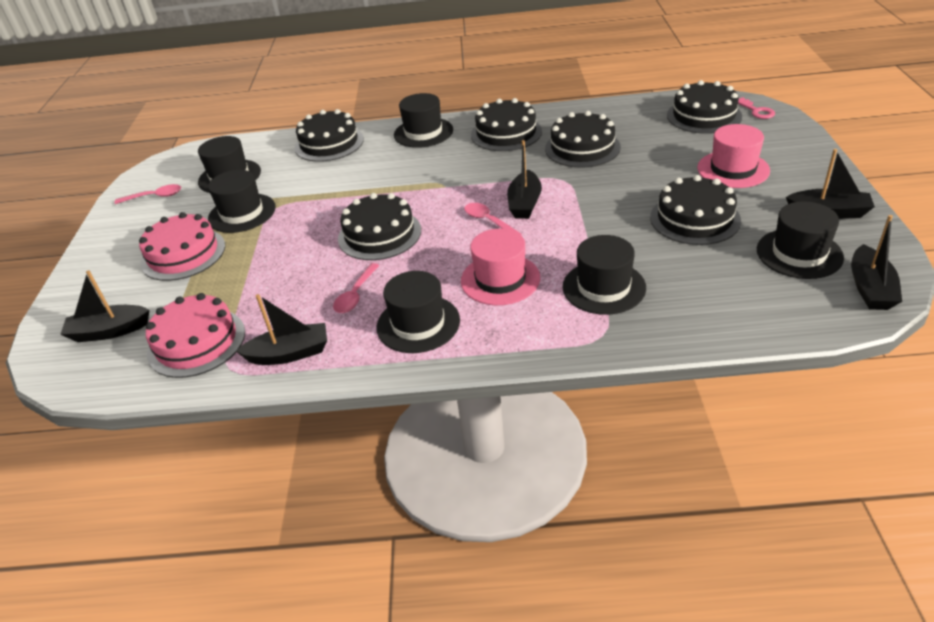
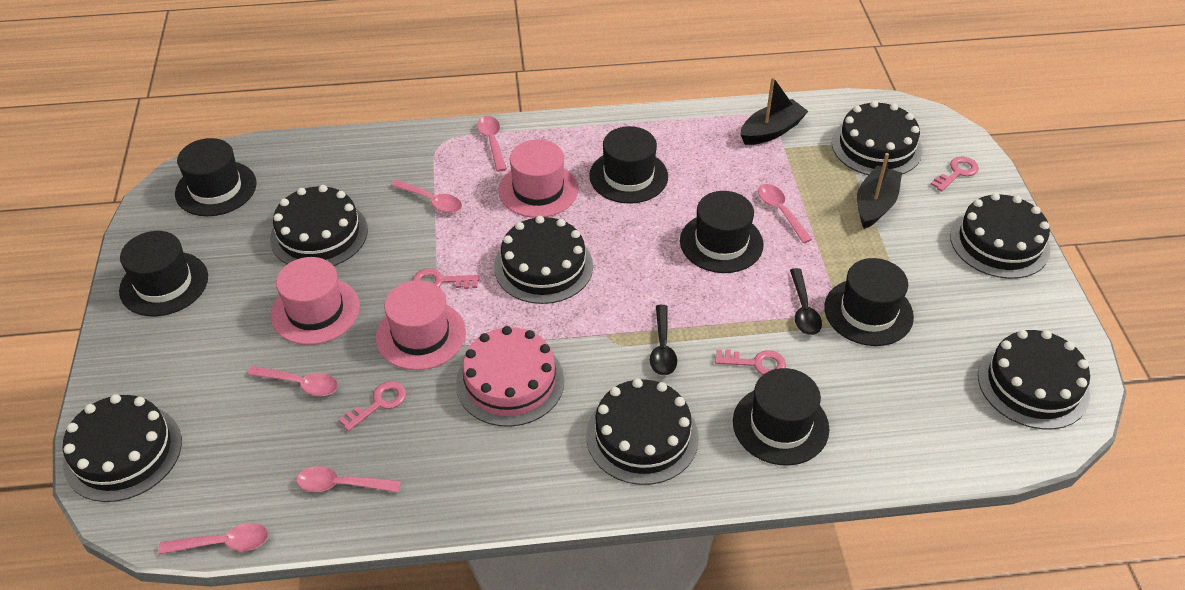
black boat: [60,270,149,342] [236,294,327,365] [507,140,542,219] [786,149,875,219] [851,215,902,310] = 5 -> [740,77,808,145] [857,153,902,229] = 2
black cake: [294,109,364,162] [338,193,421,260] [471,98,542,151] [545,111,621,168] [650,175,741,245] [667,80,742,134] = 6 -> [63,394,182,502] [270,185,368,266] [494,216,593,304] [586,378,699,485] [832,101,922,175] [950,193,1050,279] [978,330,1090,429] = 7
black spoon: none = 0 -> [650,305,677,376] [790,268,822,335] = 2
pink cake: [139,212,225,281] [146,293,245,378] = 2 -> [456,326,564,427] = 1
pink hat: [461,229,540,305] [697,124,770,188] = 2 -> [271,257,360,345] [376,280,466,370] [498,140,578,218] = 3
pink key: [738,97,775,119] = 1 -> [339,381,406,431] [412,268,479,289] [715,349,786,375] [930,156,979,191] = 4
pink spoon: [115,184,181,204] [333,263,380,313] [464,203,522,235] = 3 -> [158,523,269,555] [247,366,338,396] [296,466,401,493] [391,179,462,213] [477,116,507,172] [758,184,812,243] = 6

